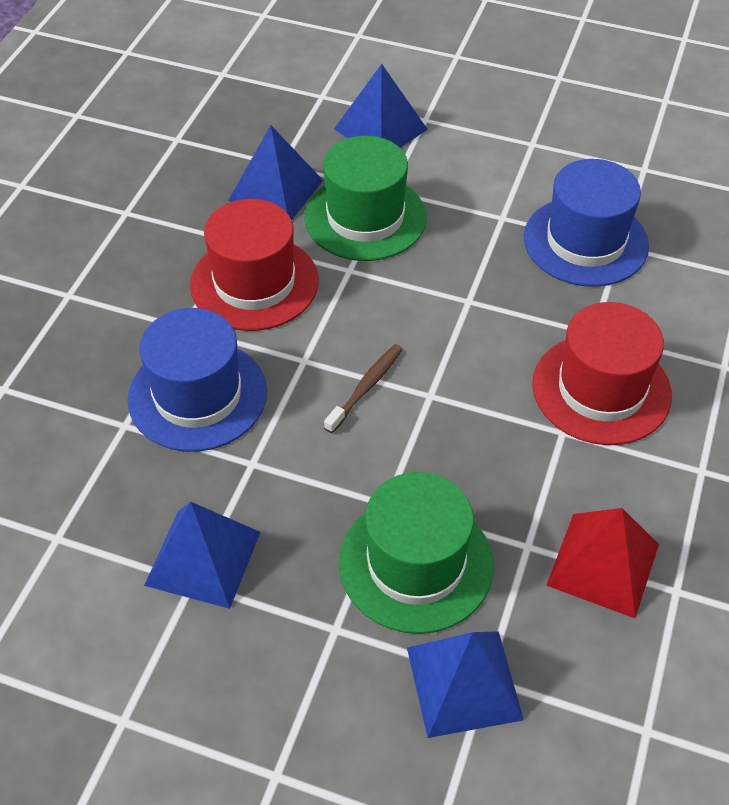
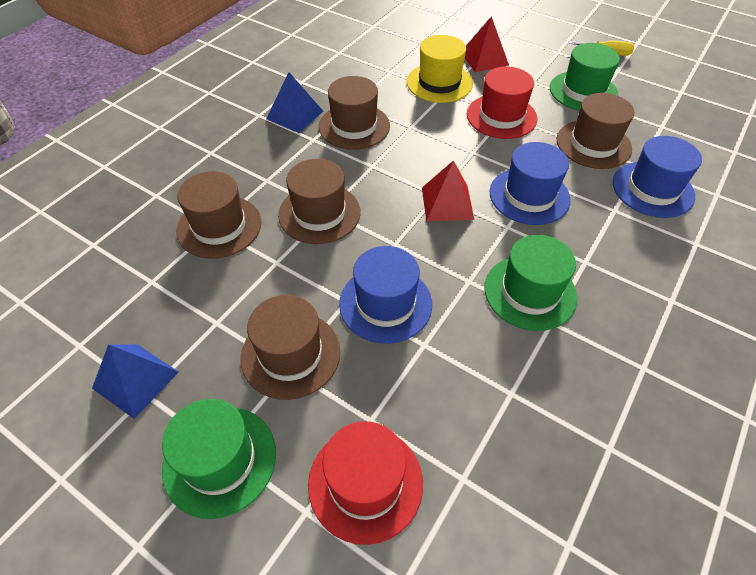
blue hat: [127,308,267,452] [524,159,649,287] = 2 -> [339,246,432,344] [490,142,571,225] [613,136,702,218] = 3
blue pyramid: [144,502,261,609] [228,125,323,220] [334,64,428,148] [407,631,524,738] = 4 -> [92,344,179,419] [266,72,323,133] = 2
brown hat: none = 0 -> [177,171,261,259] [241,295,340,400] [278,159,361,244] [319,76,390,150] [557,93,635,169] = 5
brown toothbrush: [324,344,403,433] = 1 -> none = 0
green hat: [304,136,427,261] [339,472,493,634] = 2 -> [162,399,276,519] [484,235,577,331] [550,43,620,111] = 3
red pyramid: [546,508,659,618] = 1 -> [422,160,474,221] [465,16,509,72] = 2
yellow hat: none = 0 -> [407,35,473,103] = 1
yellow screwdriver: none = 0 -> [569,40,634,56] = 1

